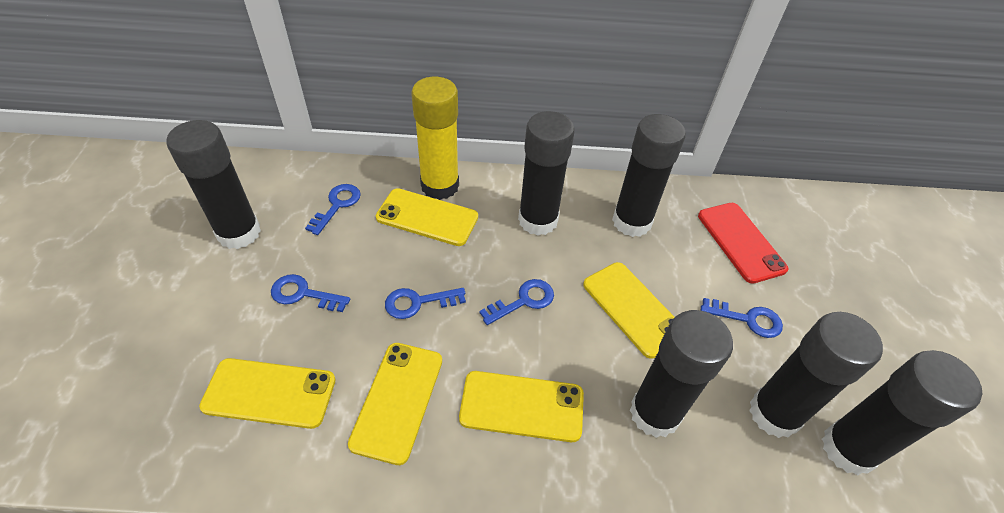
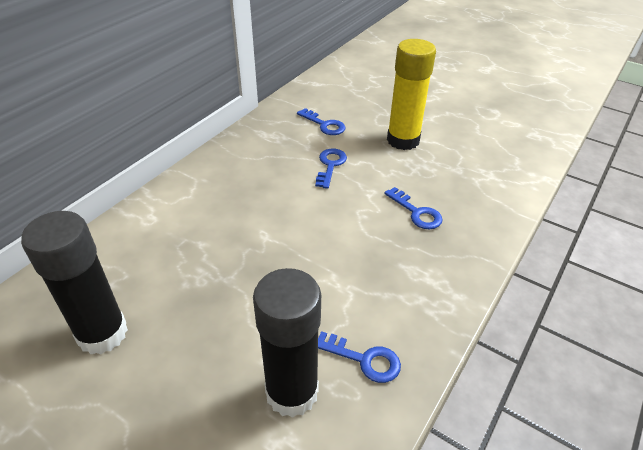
black glue stick: [166,120,261,249] [518,111,575,236] [612,114,686,237] [630,310,733,438] [749,312,883,438] [822,350,982,475] = 6 -> [21,211,128,354] [253,268,321,418] = 2
blue key: [271,274,350,312] [305,184,361,235] [385,288,466,319] [479,279,554,325] [701,298,783,338] = 5 -> [297,108,346,135] [315,149,347,189] [318,331,401,383] [384,187,443,230] = 4
red phone: [698,203,788,284] = 1 -> none = 0
yellow phone: [199,358,336,429] [348,343,442,465] [376,188,478,246] [459,371,584,442] [583,262,674,359] = 5 -> none = 0

